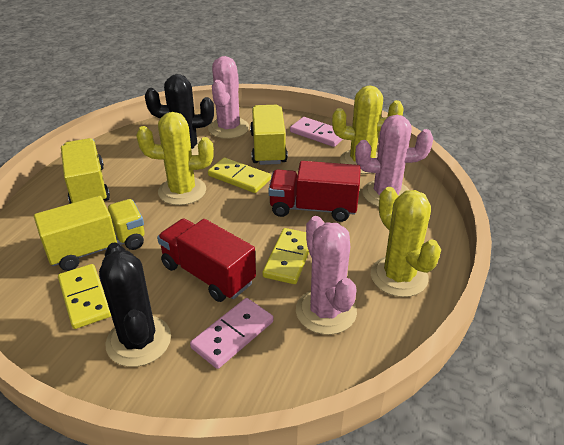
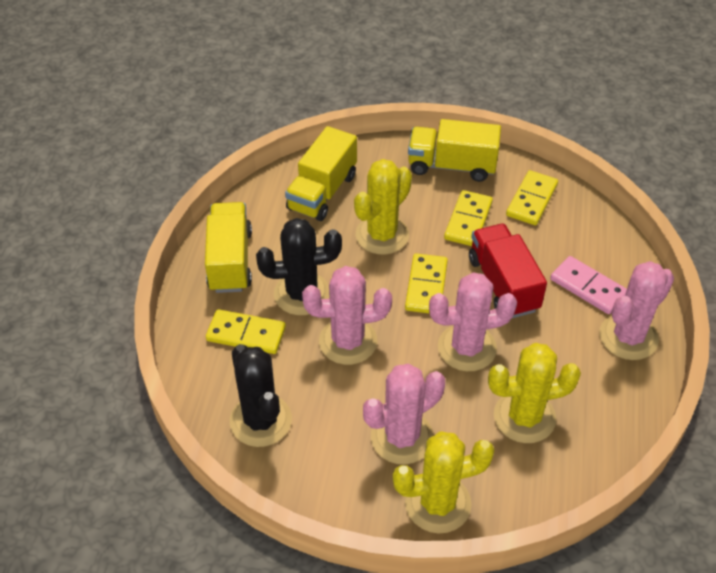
pink cactus: [208,56,249,139] [296,216,357,335] [355,115,433,207] = 3 -> [302,266,392,365] [363,363,445,464] [429,272,517,371] [599,261,674,360] = 4
pink domino: [190,298,274,369] [290,117,343,147] = 2 -> [550,256,627,314] = 1
red truck: [157,218,256,302] [268,161,361,222] = 2 -> [469,224,547,318] = 1
yellow domino: [58,264,111,329] [208,158,271,193] [262,228,309,284] = 3 -> [206,309,286,354] [405,253,448,314] [444,190,493,246] [506,170,558,225] = 4

